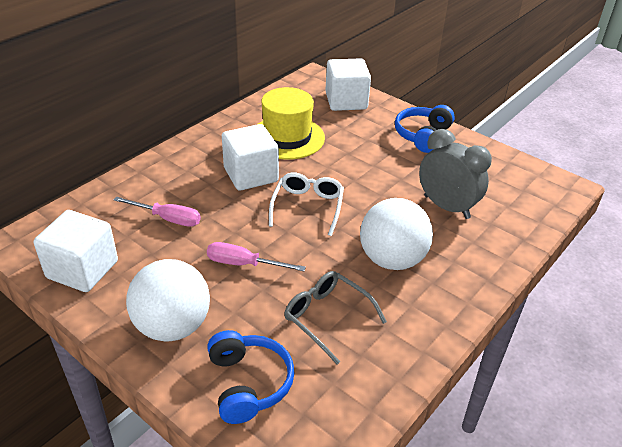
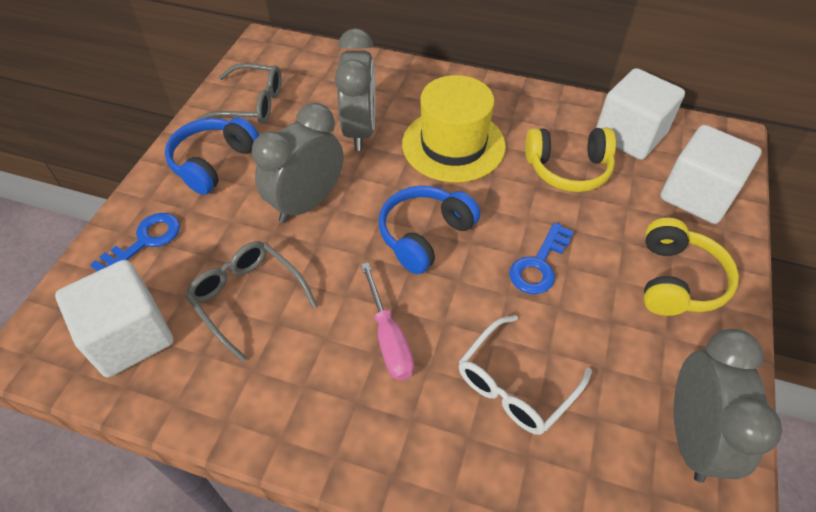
blue key: none = 0 -> [90,213,180,271] [510,222,574,294] = 2
grey clock: [419,129,492,219] = 1 -> [252,103,343,223] [335,28,375,151] [674,329,782,483] = 3
grey glasses: [284,271,387,364] = 1 -> [185,241,317,362] [196,63,282,124] = 2
pink screwdriver: [114,197,201,227] [207,242,306,271] = 2 -> [361,263,414,380] = 1
white ball: [126,259,210,342] [360,198,433,270] = 2 -> none = 0
yellow headphones: none = 0 -> [525,128,616,192] [644,218,739,316] = 2

